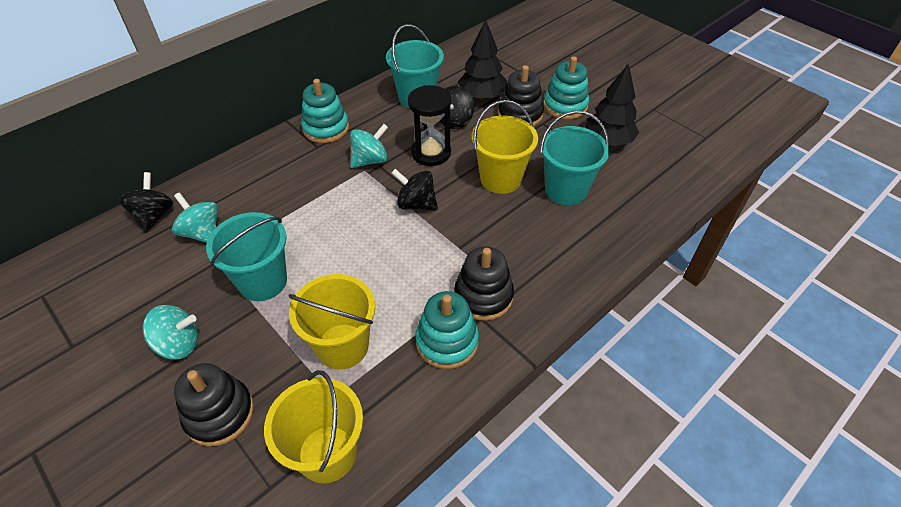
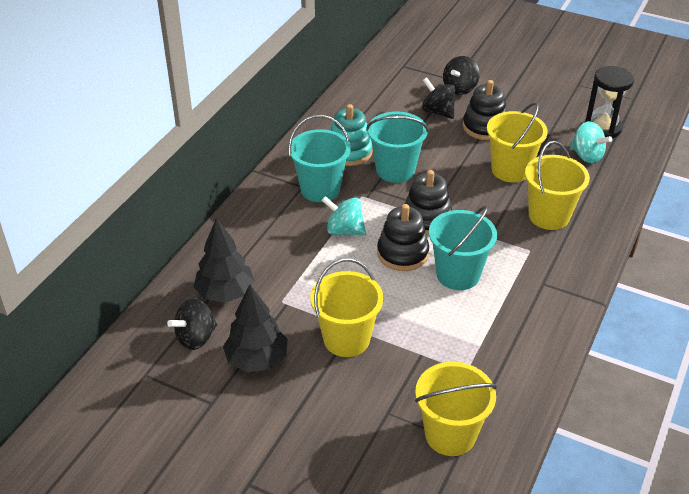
turquoise spinning top: [143,305,198,359] [172,192,218,243] [350,124,388,168] = 3 -> [321,196,366,236] [570,121,612,163] = 2
turquoise stacking toy: [301,79,349,143] [415,291,479,369] [543,56,589,119] = 3 -> [331,104,373,166] = 1
yellow bucket: [264,370,363,483] [288,274,375,370] [471,100,538,194] = 3 -> [310,258,383,357] [415,362,497,456] [487,102,548,182] [525,141,590,230] = 4

